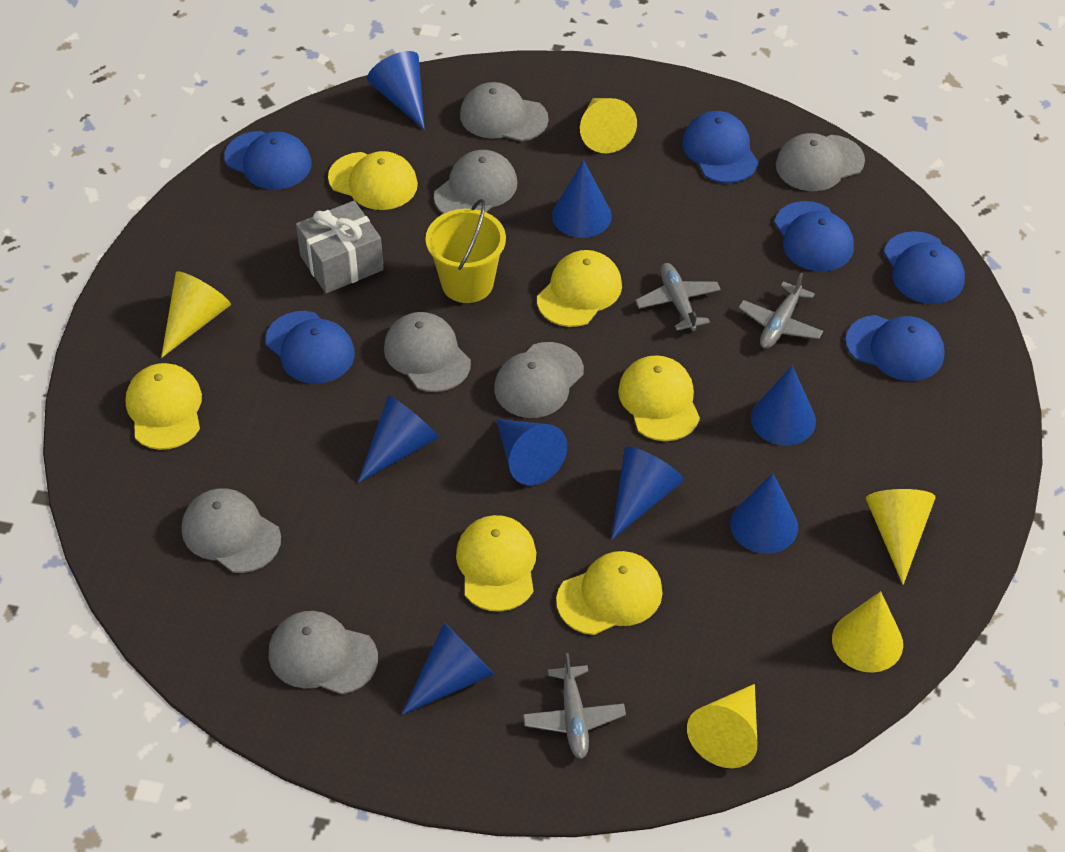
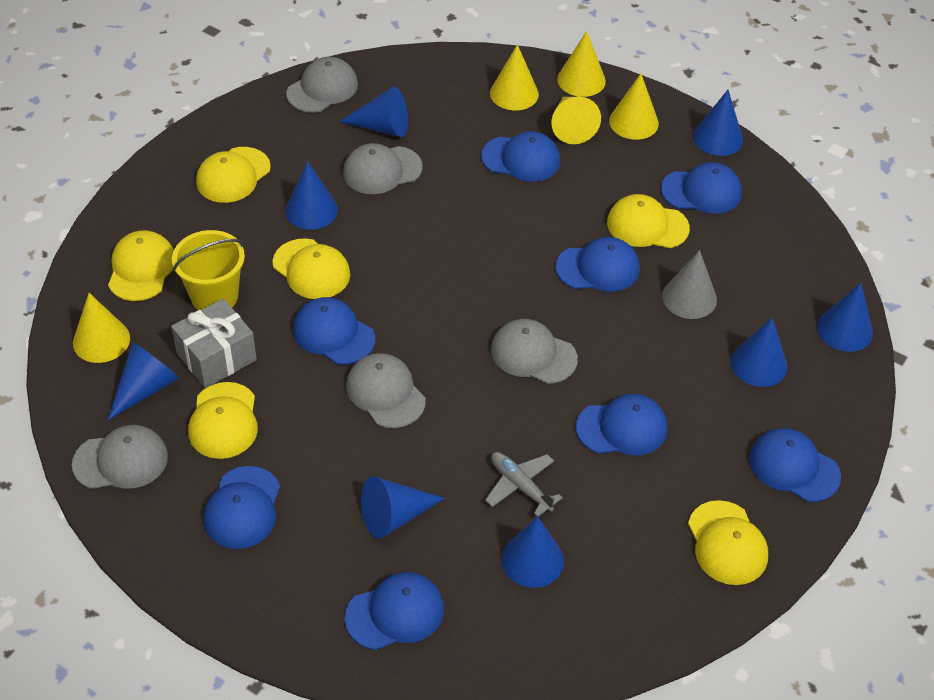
blue cap: [224,131,312,190] [265,311,355,384] [682,111,758,183] [774,201,854,272] [846,315,945,381] [884,231,965,304] = 6 -> [203,466,280,549] [293,297,375,365] [345,572,444,650] [481,131,560,182] [556,237,640,292] [576,394,667,455] [661,162,742,214] [749,428,841,502] = 8
grey cap: [182,488,281,573] [269,611,378,694] [384,312,471,392] [434,150,517,214] [460,82,549,142] [494,342,584,418] [776,133,865,191] = 7 -> [72,425,168,489] [286,57,358,113] [343,143,423,194] [346,353,426,428] [491,319,578,384] = 5
grey cone: none = 0 -> [662,250,717,319] = 1
grey plane: [523,653,626,759] [635,263,721,331] [738,273,823,349] = 3 -> [485,452,563,517] = 1

